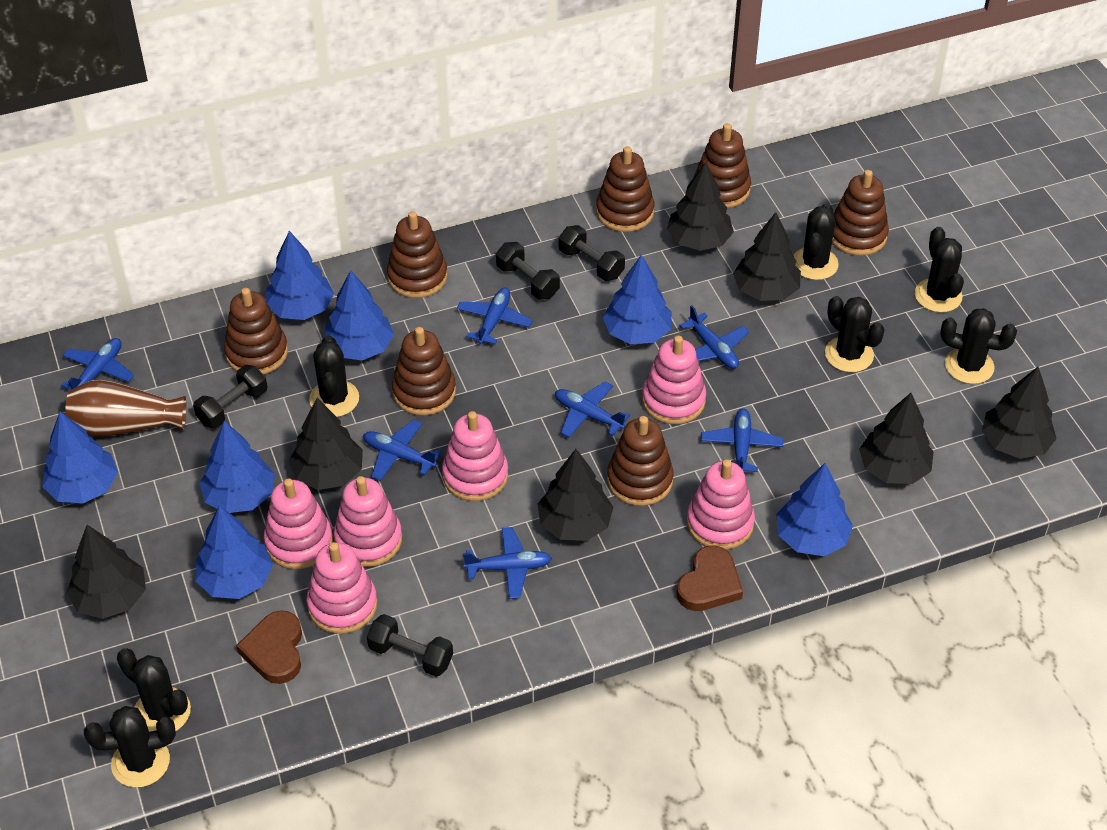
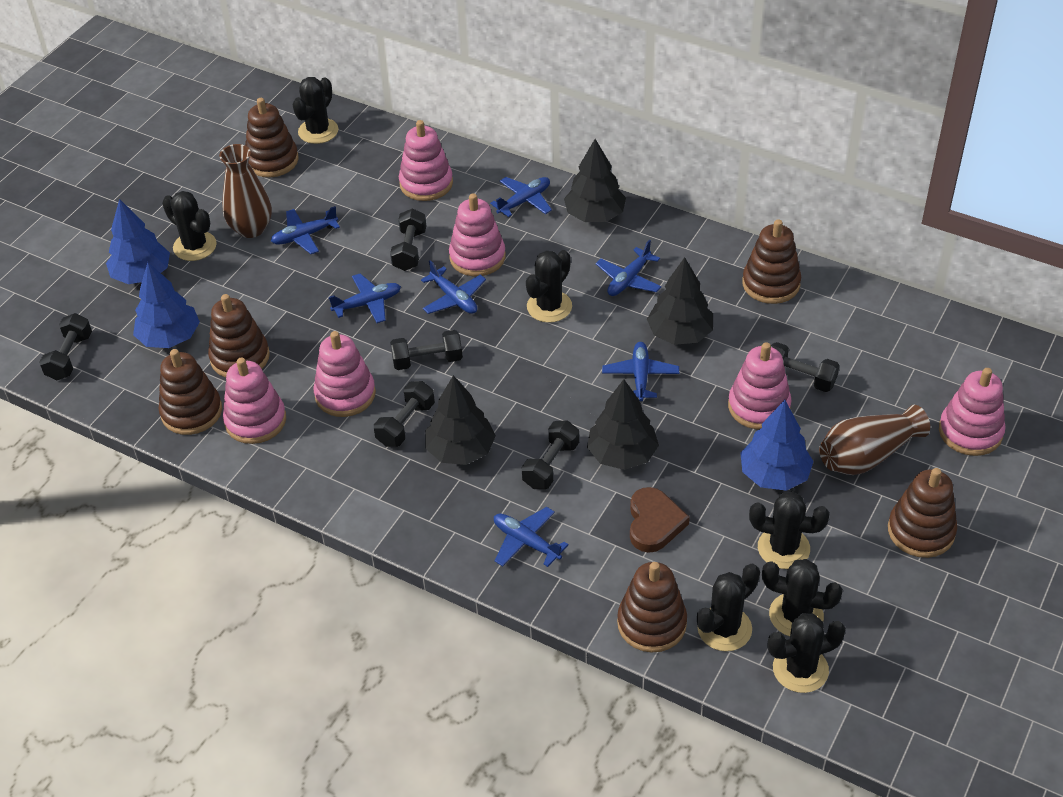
black dumbbell: [193,365,268,428] [367,614,453,677] [496,242,560,300] [559,225,625,281] = 4 -> [39,313,92,380] [374,381,435,447] [390,208,426,271] [390,330,463,370] [522,420,579,489] [771,342,840,392] = 6
black tree: [66,525,146,619] [289,398,363,490] [537,449,613,541] [667,162,734,251] [733,212,801,301] [859,393,934,484] [982,367,1057,459] = 7 -> [425,375,496,465] [564,139,626,222] [587,379,659,470] [647,257,713,345] = 4
blue tree: [42,412,118,504] [195,506,273,599] [199,421,275,513] [266,231,334,320] [325,270,394,360] [603,255,672,344] [776,463,853,556] = 7 -> [106,199,170,284] [133,262,200,348] [740,400,814,491] = 3
brown heart: [236,611,302,684] [676,545,743,611] = 2 -> [630,487,690,553] = 1
brown stacking toy: [224,288,288,374] [387,211,447,298] [392,327,456,415] [596,146,654,232] [607,416,674,506] [694,123,751,208] [832,170,889,256] = 7 -> [159,349,222,435] [208,294,270,378] [245,98,299,177] [617,562,687,653] [742,219,801,304] [888,468,957,558] = 6
brown vase: [65,380,186,436] = 1 -> [219,144,272,238] [819,405,930,475] = 2

